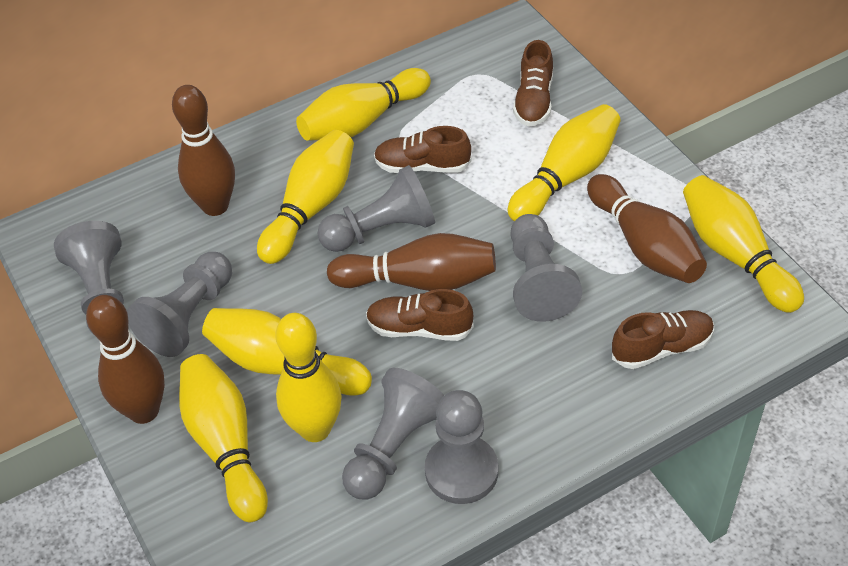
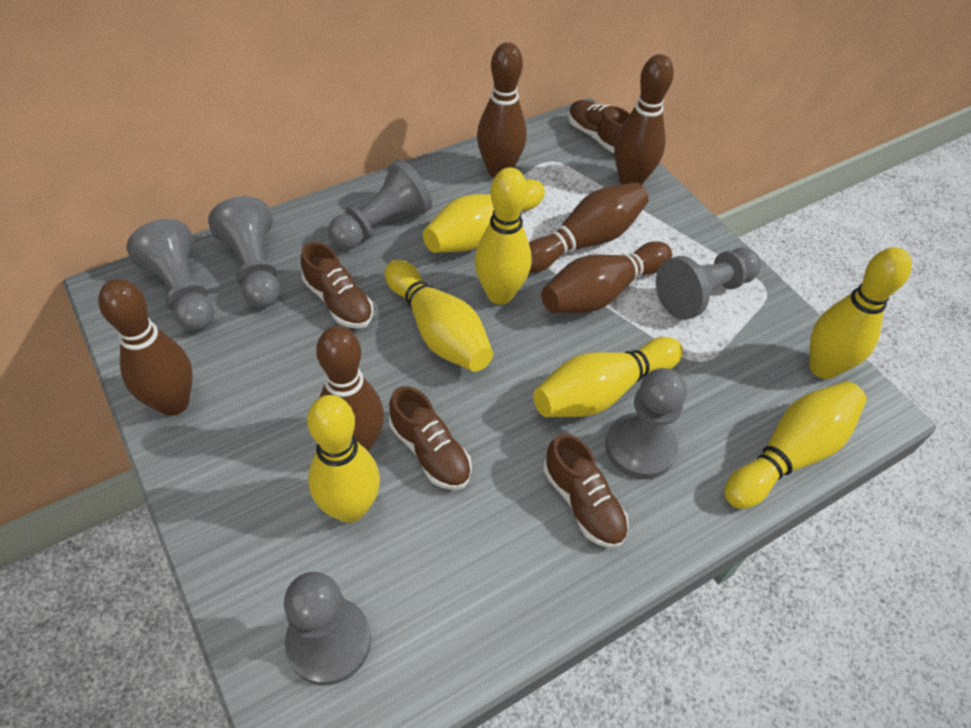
brown bowling pin: [86,295,165,424] [172,85,235,216] [327,233,496,291] [587,174,707,283] = 4 -> [98,279,193,416] [316,326,384,452] [477,42,526,178] [529,182,649,273] [541,241,672,313] [614,54,674,185] = 6

